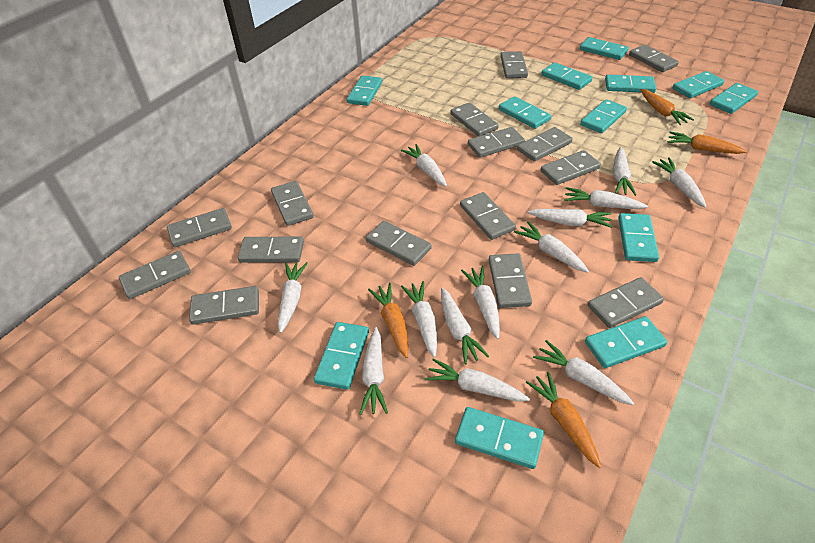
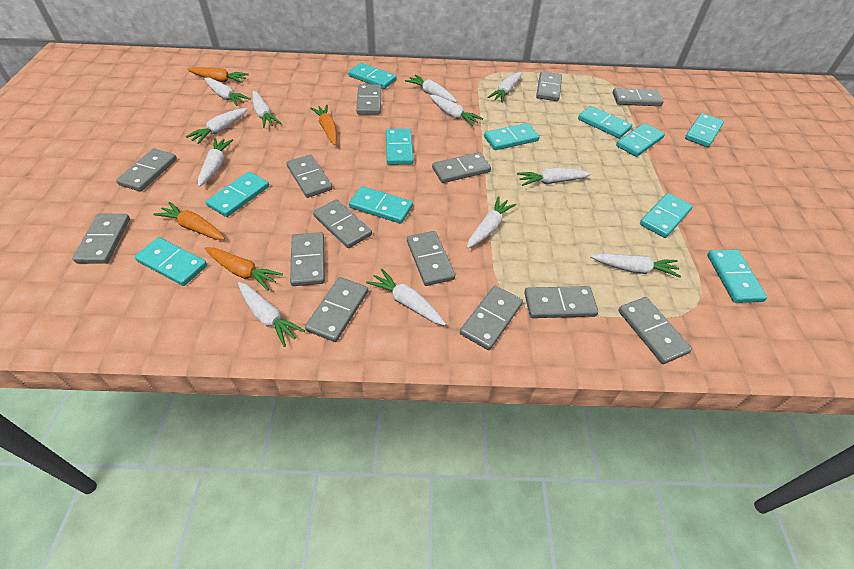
grey domino: [119,251,191,299] [167,208,232,247] [189,286,259,325] [238,236,304,263] [271,181,314,226] [366,221,432,266] [450,102,499,137] [460,192,516,240] [468,127,525,158] [489,253,532,308] [500,51,528,78] [517,127,573,162] [541,150,601,185] [588,277,664,328] [629,45,679,72] = 15 -> [72,213,130,264] [116,149,177,192] [287,155,332,198] [290,232,325,286] [305,277,368,342] [313,199,372,248] [356,84,381,115] [407,231,455,286] [432,152,491,183] [460,285,523,350] [524,286,598,318] [536,71,562,101] [613,88,663,106] [618,297,692,364] = 14
turquoise domino: [314,322,369,390] [347,75,382,106] [455,407,544,469] [499,96,551,129] [541,62,592,90] [580,37,629,60] [580,99,627,133] [585,316,667,368] [605,75,656,93] [618,213,659,262] [673,71,724,98] [710,83,758,114] = 12 -> [135,237,207,286] [206,172,269,217] [348,63,396,89] [349,186,413,224] [386,129,414,165] [484,123,539,150] [578,106,632,138] [616,123,665,157] [640,193,693,238] [685,113,724,147] [707,250,767,303] = 11
white carrot: [278,262,308,333] [359,327,388,415] [401,144,447,187] [401,281,437,358] [425,358,530,402] [441,288,489,364] [461,266,500,339] [514,221,589,273] [528,209,613,228] [533,340,634,405] [564,187,648,209] [613,147,636,196] [652,157,707,208] = 13 -> [186,108,248,144] [198,138,233,187] [204,77,250,106] [238,282,305,347] [252,91,281,128] [366,269,446,326] [405,74,457,102] [429,95,483,126] [467,196,516,248] [487,72,521,103] [517,168,591,186] [590,253,681,278] = 12

